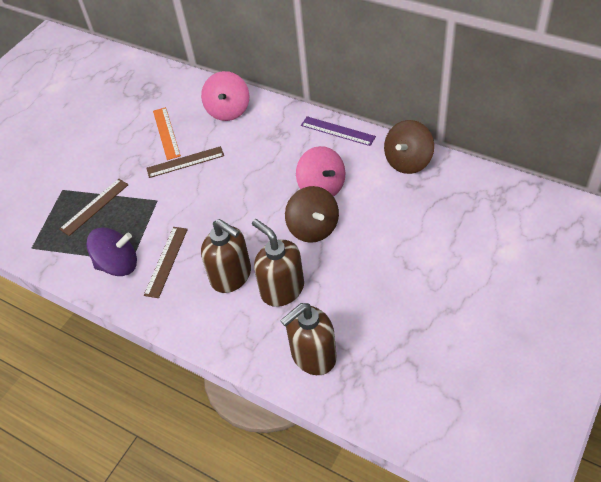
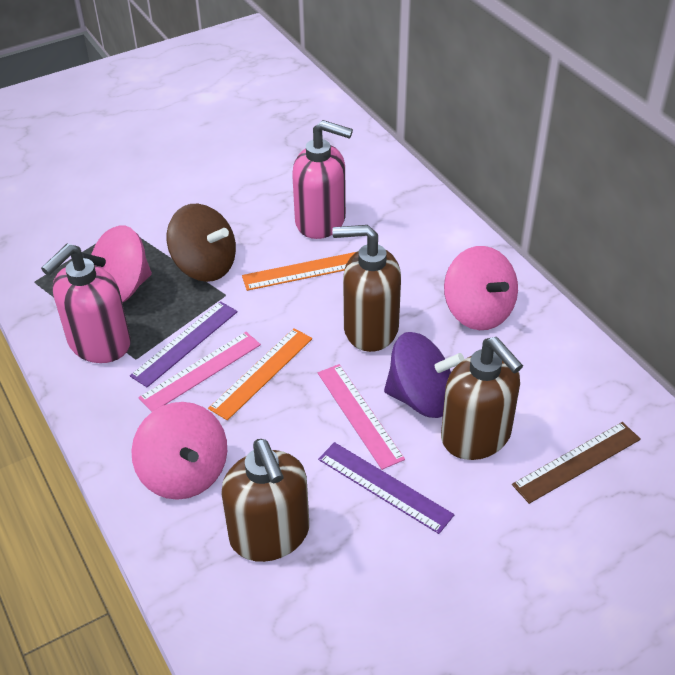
brown ruler: [60,179,128,236] [144,227,188,298] [146,146,224,178] = 3 -> [512,422,641,504] = 1
brown spinning top: [285,186,339,243] [384,120,434,174] = 2 -> [167,204,236,282] = 1
orange ruler: [153,107,181,160] = 1 -> [208,328,312,420] [242,252,356,291] = 2
pink ruler: none = 0 -> [138,332,261,412] [318,364,405,470] = 2
pink soap dispenser: none = 0 -> [41,244,131,363] [292,120,353,239] = 2
pink spinning top: [201,71,249,121] [296,146,346,197] = 2 -> [82,225,152,303] [131,402,227,500] [444,246,518,330] = 3
purple ruler: [301,116,376,146] = 1 -> [130,301,238,387] [318,442,454,534] = 2

